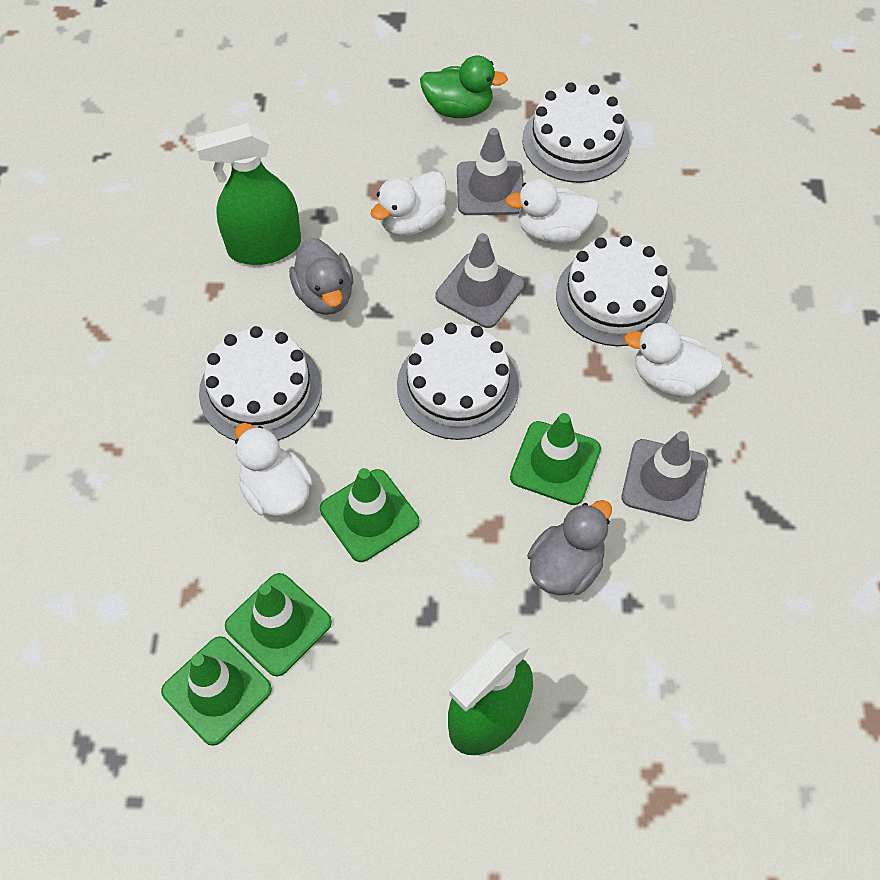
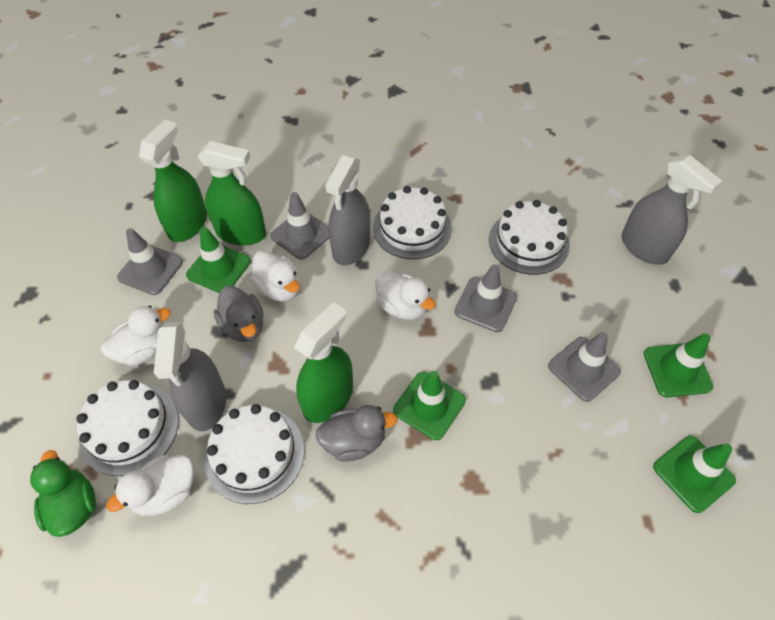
green spray bottle: [195,123,301,265] [448,632,533,755] = 2 -> [139,120,207,242] [198,141,266,246] [294,302,353,423] = 3
grey spray bottle: none = 0 -> [154,322,226,431] [325,155,370,265] [621,155,722,265] = 3
grey traffic cone: [436,233,524,328] [457,128,523,215] [622,431,708,522] = 3 -> [117,228,183,295] [270,192,329,260] [454,264,517,332] [548,332,621,402] = 4

